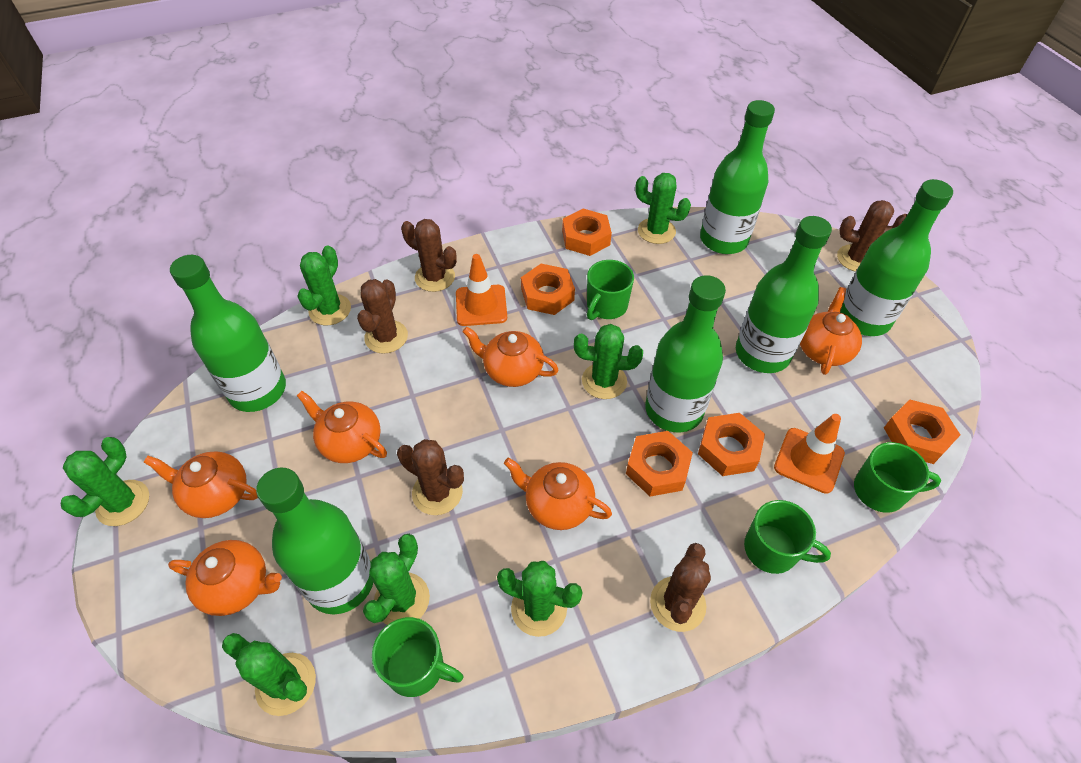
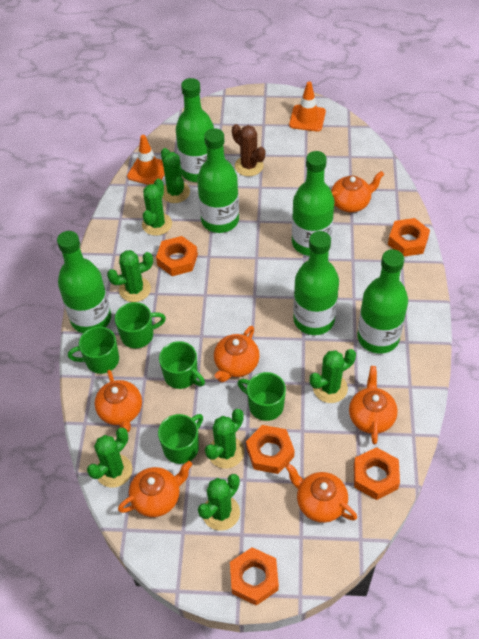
brown cactus: [357,279,408,354] [397,439,464,515] [401,219,457,292] [650,543,711,632] [837,200,908,272] = 5 -> [232,124,265,176] = 1
green mug: [372,617,464,697] [587,260,634,320] [744,500,831,574] [854,442,941,513] = 4 -> [68,327,119,374] [115,302,166,348] [158,414,203,464] [159,341,205,389] [238,372,286,421] = 5

